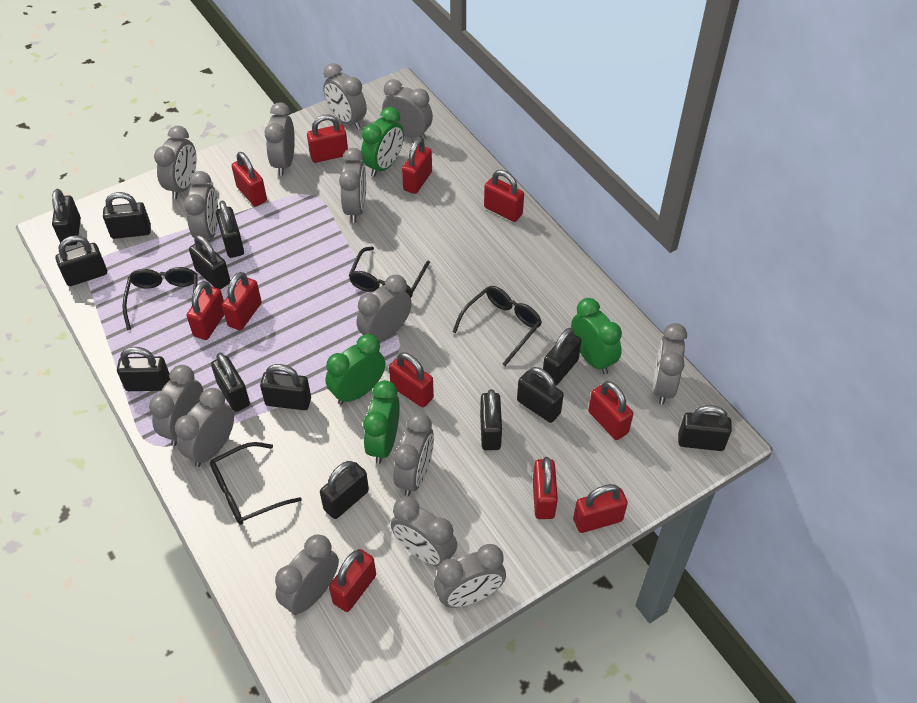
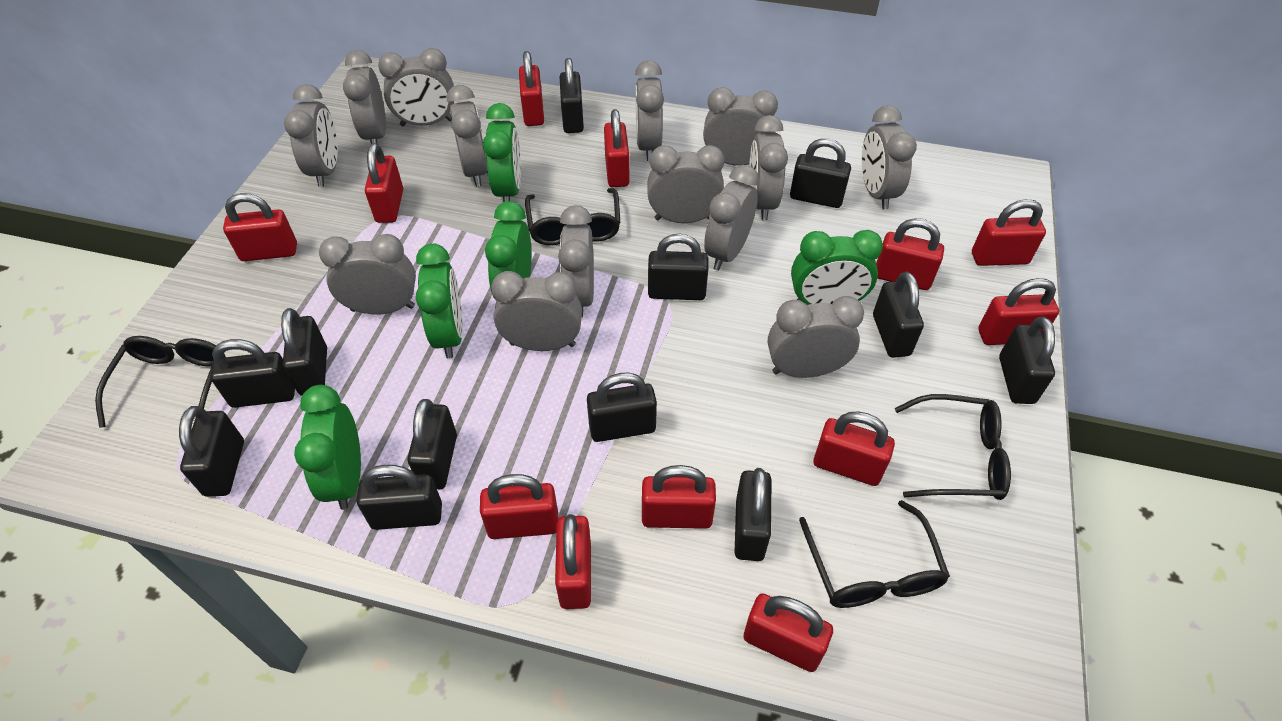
black padlock: [52,189,81,246] [56,235,107,286] [103,192,151,239] [117,347,170,391] [189,235,231,289] [211,353,250,412] [216,200,244,258] [260,364,311,410] [320,461,369,519] [480,389,502,450] [517,367,564,423] [543,328,582,385] [678,405,732,451] = 13 -> [179,406,244,497] [210,339,295,408] [281,308,327,396] [357,465,442,530] [407,399,457,489] [560,58,584,133] [587,373,657,442] [648,234,708,300] [735,468,771,561] [790,138,851,208] [873,272,924,358] [999,317,1055,404] = 12
green clock: [325,334,385,405] [361,107,404,177] [363,380,400,464] [571,298,622,374] = 4 -> [294,385,361,510] [416,244,463,359] [483,103,521,202] [485,201,531,300] [791,230,883,305] = 5
red padlock: [187,281,224,340] [222,272,262,330] [232,152,267,207] [307,114,348,163] [329,549,376,612] [389,352,434,407] [402,138,432,194] [484,170,524,222] [533,457,558,519] [573,484,628,533] [588,381,633,440] = 11 -> [223,193,297,261] [365,143,403,223] [480,474,558,539] [519,51,544,126] [555,514,591,609] [604,109,630,187] [642,465,716,529] [744,593,833,672] [813,411,895,486] [876,218,944,290] [972,199,1046,266] [978,278,1059,345] = 12

